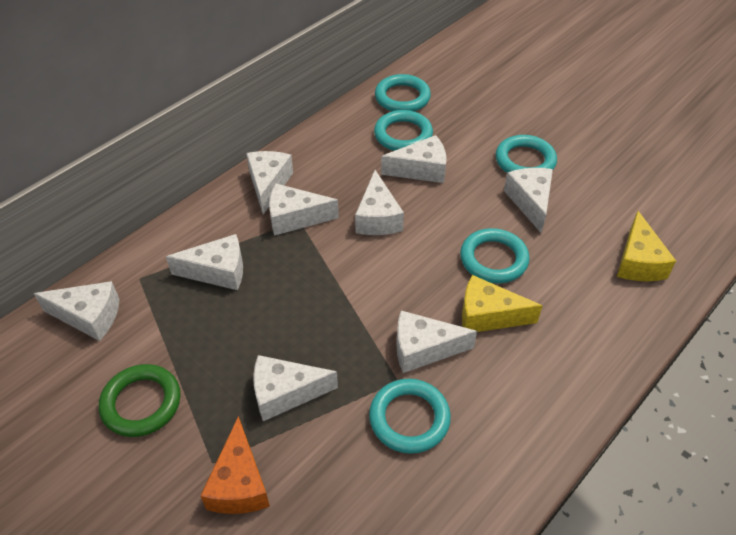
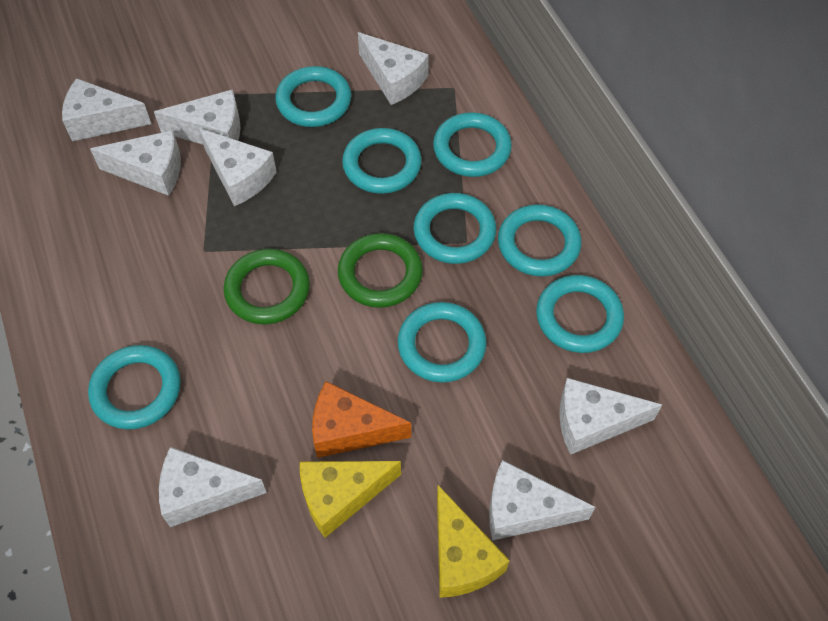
green ring: [99,364,181,437] = 1 -> [224,249,310,324] [338,233,423,308] = 2
turquoise ring: [369,379,451,454] [374,110,433,151] [375,74,431,111] [460,228,530,283] [496,135,557,173] = 5 -> [88,345,181,429] [275,66,351,127] [342,128,422,194] [397,302,487,383] [414,193,496,264] [433,112,512,177] [498,204,581,277] [536,275,624,353] = 8
white cheese: [33,281,119,341] [166,234,243,290] [246,151,293,214] [253,355,338,421] [269,183,339,236] [355,170,404,235] [381,135,447,183] [396,310,477,373] [504,168,553,233] = 9 -> [62,78,151,141] [90,130,181,196] [154,90,240,145] [159,447,267,527] [199,128,277,206] [358,32,429,105] [489,460,595,541] [560,378,662,455] = 8

